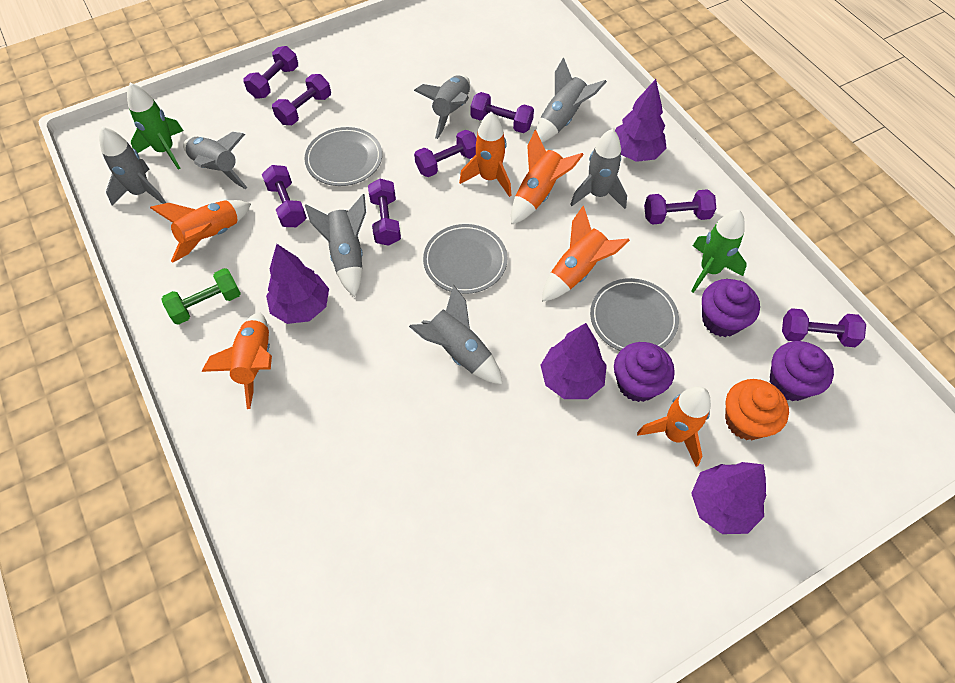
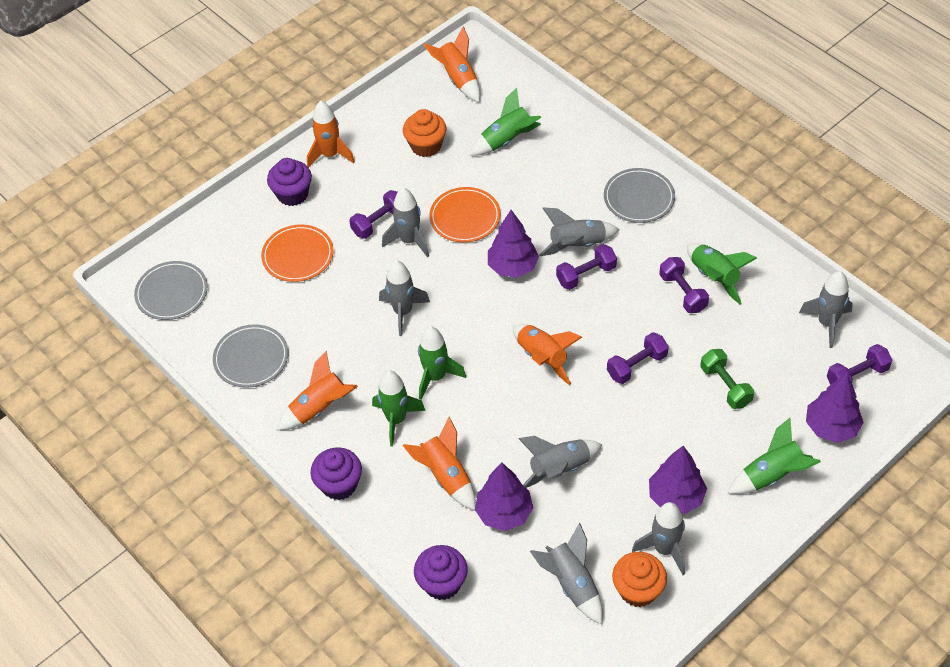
green rocket: [127,83,184,169] [691,210,747,293] = 2 -> [372,370,426,446] [418,326,466,400] [470,87,542,156] [687,243,757,304] [728,418,821,494] = 5
orange cupcake: [725,379,789,440] = 1 -> [403,109,446,157] [612,552,667,607] = 2
orange plate: none = 0 -> [261,225,334,282] [429,187,501,243] = 2
orange rocket: [150,200,251,263] [201,313,272,409] [459,112,511,197] [511,130,584,225] [542,206,630,302] [637,386,711,467] = 6 -> [277,351,358,430] [307,101,355,168] [402,417,476,511] [423,27,480,102] [513,324,582,385] = 5
purple dumbbell: [244,46,298,99] [262,165,307,227] [272,74,331,125] [368,179,401,246] [414,130,477,177] [470,92,534,133] [644,189,716,225] [782,308,866,347] = 8 -> [349,190,398,239] [556,244,617,290] [607,332,669,384] [659,257,709,313] [827,344,892,385] = 5

